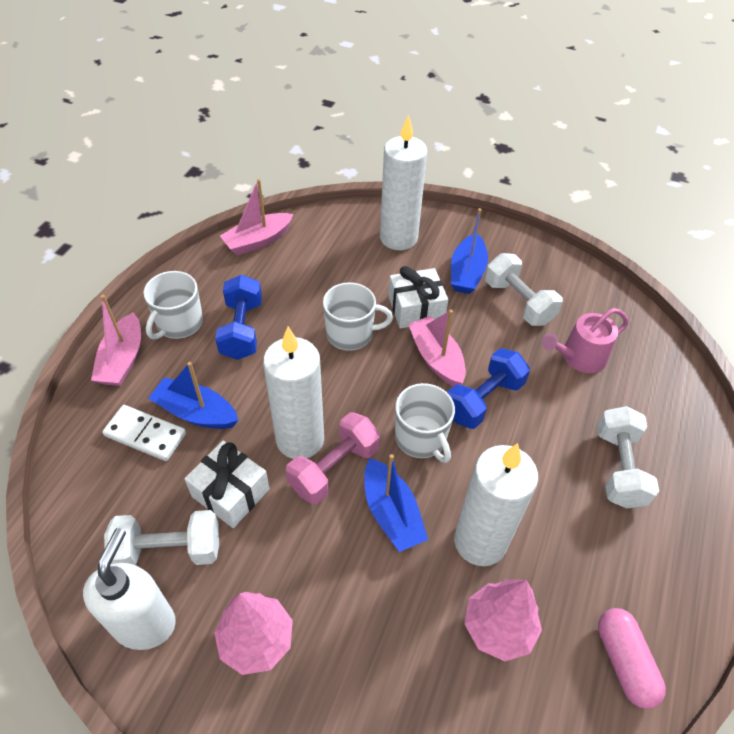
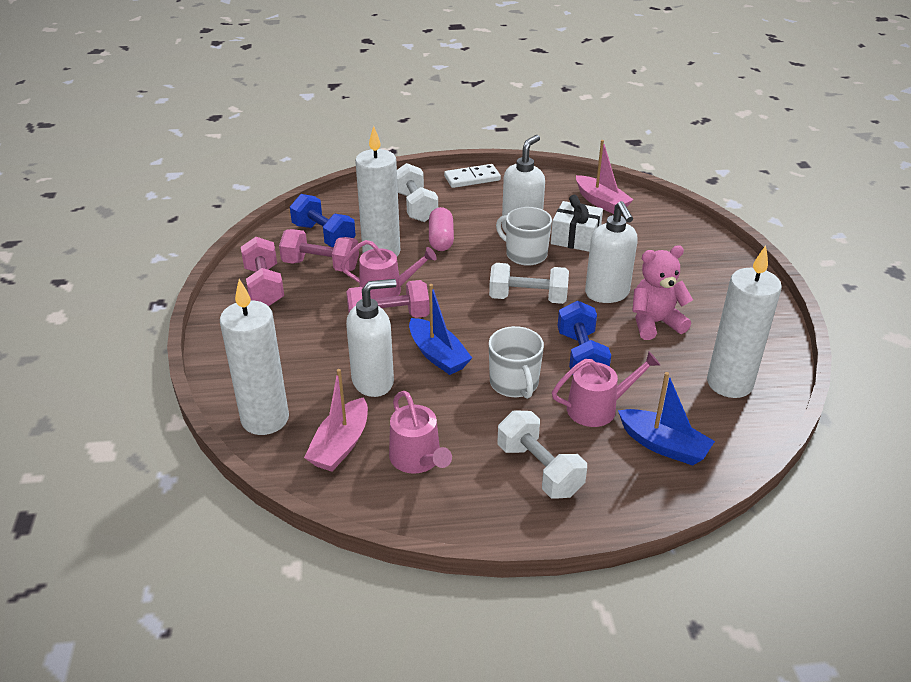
blue boat: [148,362,238,429] [364,454,428,552] [451,208,488,294] = 3 -> [409,284,472,375] [618,372,715,466] = 2
pink boat: [91,295,141,386] [220,179,293,255] [408,310,466,386] = 3 -> [304,369,368,472] [576,140,634,214] = 2
pink dumbbell: [286,412,380,504] = 1 -> [241,237,284,306] [279,229,359,271] [346,280,430,318] = 3
pink teddy bear: none = 0 -> [632,245,693,340] = 1
pink tree: [214,592,293,675] [465,579,542,661] = 2 -> none = 0
pink watering can: [542,308,629,373] = 1 -> [341,240,437,299] [389,391,452,474] [552,352,660,427] = 3
white gift: [185,441,270,528] [388,266,448,329] = 2 -> [551,195,603,252] = 1
white mug: [144,271,203,340] [323,282,393,351] [395,383,455,463] = 3 -> [489,326,544,399] [496,207,552,266] = 2
white soap dispenser: [83,528,176,650] = 1 -> [346,279,396,397] [502,135,545,233] [585,201,638,303] = 3

